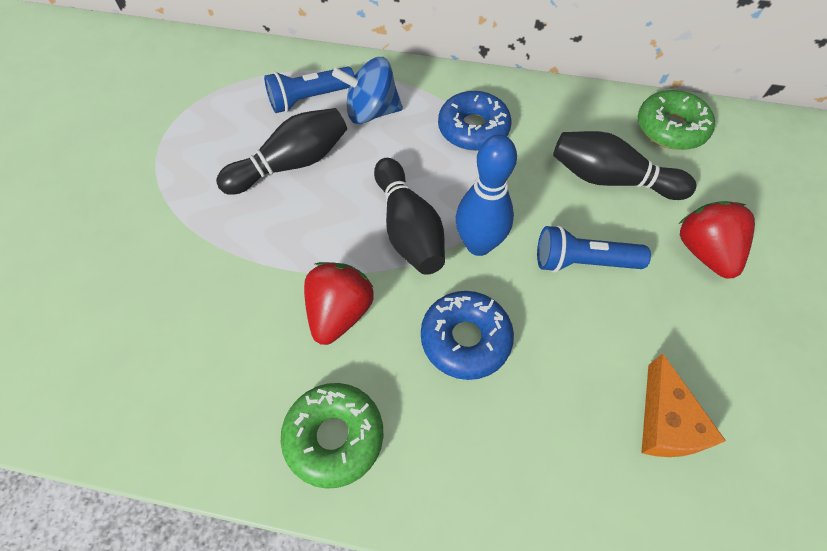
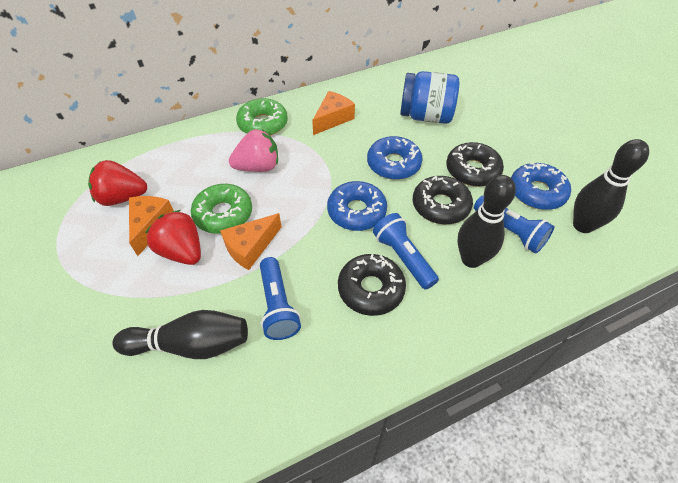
black donut: none = 0 -> [338,254,406,316] [412,176,473,225] [446,142,504,187] = 3
blue bowling pin: [456,134,517,256] = 1 -> none = 0
blue donut: [421,291,514,380] [438,91,512,151] = 2 -> [327,181,387,231] [367,136,423,180] [511,162,571,210] = 3
blue flashlight: [264,66,355,113] [537,225,651,273] = 2 -> [260,257,301,340] [373,213,439,290] [474,196,555,253] = 3
blue jar: none = 0 -> [400,71,459,124] = 1
blue spinning top: [332,57,403,124] = 1 -> none = 0
orange cheese: [641,353,726,457] = 1 -> [129,196,174,256] [220,213,282,270] [312,91,355,135] = 3
pink strawberry: none = 0 -> [229,129,278,172] = 1

